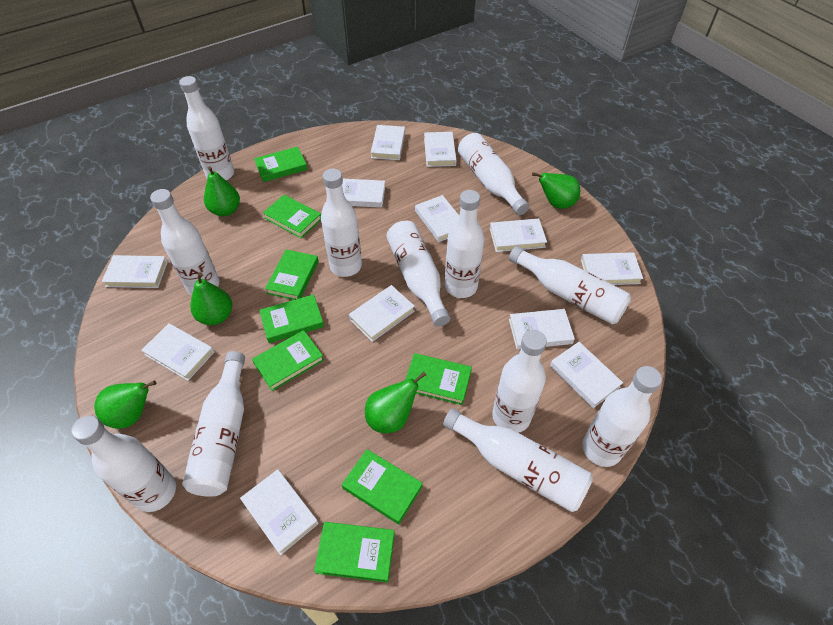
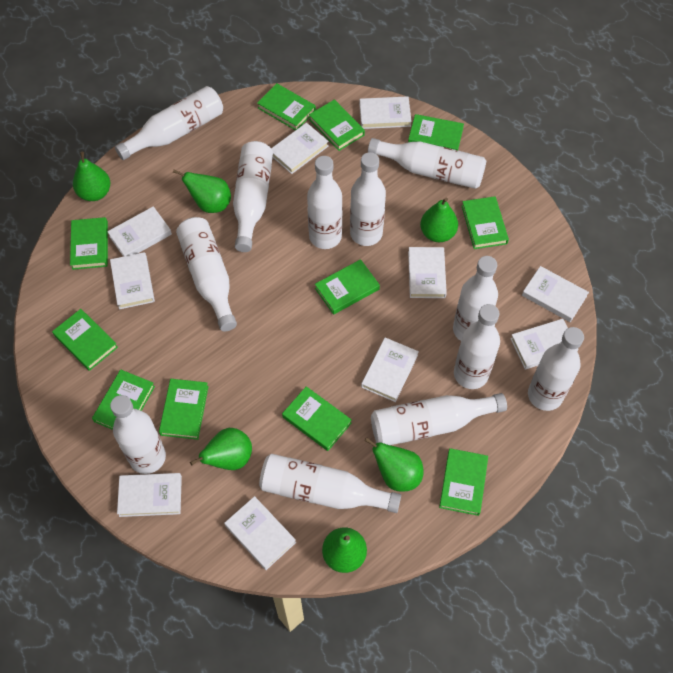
green book: [252,330,324,391] [254,147,308,182] [259,294,324,343] [263,195,321,238] [265,249,319,300] [314,522,395,583] [342,449,423,524] [405,353,472,405] = 8 -> [52,309,118,371] [70,217,108,270] [92,370,155,430] [159,379,209,440] [257,83,316,130] [282,386,352,451] [309,99,365,151] [315,259,380,315] [408,114,464,150] [439,448,488,516] [462,196,509,249] = 11
green pear: [94,380,156,429] [190,272,232,325] [204,166,240,216] [365,372,426,433] [532,172,580,209] = 5 -> [73,152,110,201] [173,169,231,213] [190,428,252,470] [322,528,367,573] [364,437,423,492] [420,197,458,242] = 6
white book: [102,255,168,288] [141,323,214,381] [240,469,318,555] [342,179,385,208] [349,285,415,342] [371,125,405,160] [415,195,459,242] [424,132,457,167] [490,219,547,252] [509,309,575,350] [550,342,623,408] [581,252,643,285] = 12 -> [107,206,172,257] [110,252,155,309] [117,473,182,517] [224,496,296,570] [271,123,329,174] [359,96,412,129] [361,337,419,402] [408,247,447,298] [510,319,578,369] [522,266,589,322] = 10

